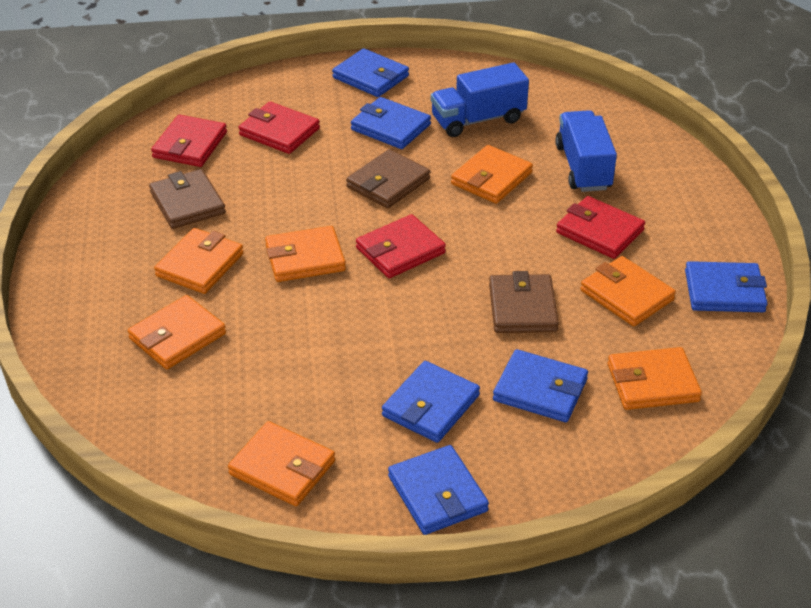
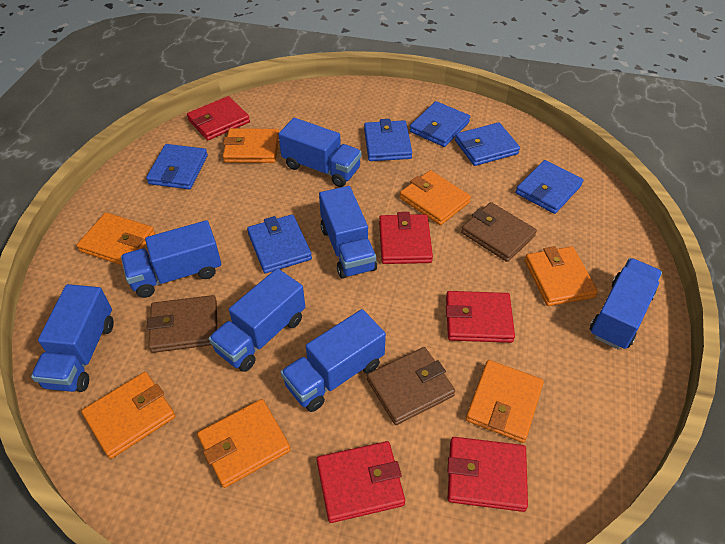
blue truck: [431,63,529,137] [555,110,617,192] = 2 -> [31,284,114,392] [121,220,221,298] [209,268,305,372] [278,118,362,187] [281,309,386,412] [319,186,377,279] [590,258,662,350] = 7
red wallet: [151,114,227,167] [238,101,320,154] [356,214,446,278] [556,196,645,259] = 4 -> [187,96,250,140] [317,441,405,523] [379,212,433,264] [446,291,515,343] [448,437,528,512] = 5

